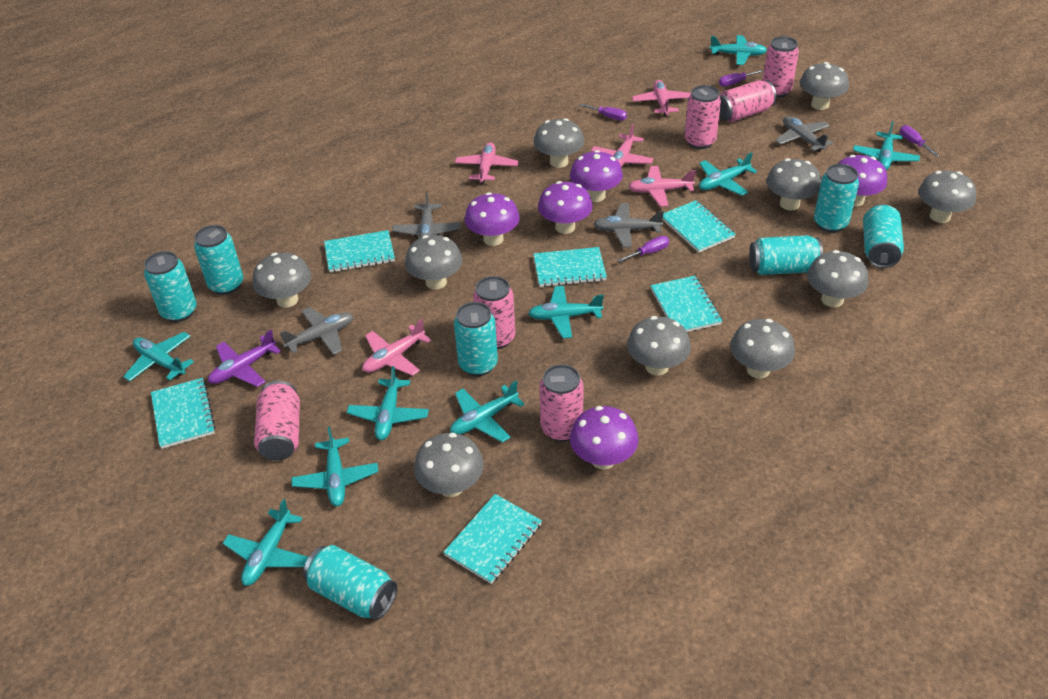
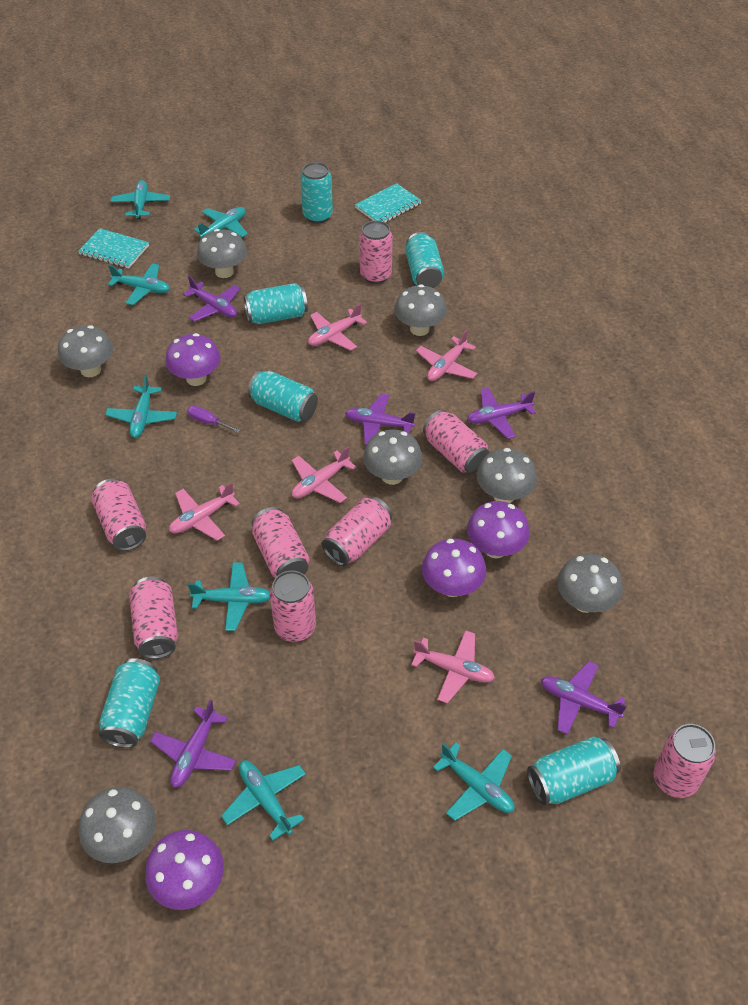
grey mushroom: [253,253,311,308] [405,235,462,290] [414,433,484,497] [534,118,584,168] [627,316,691,376] [730,319,795,378] [766,158,821,211] [800,62,849,110] [807,250,869,307] [918,171,976,223] = 10 -> [58,325,113,377] [79,787,156,863] [197,229,247,278] [363,429,423,485] [394,284,447,336] [477,448,537,503] [557,554,623,613] = 7
grey plane: [280,307,353,355] [392,192,461,238] [594,203,664,247] [775,116,833,152] = 4 -> none = 0
pink can: [254,381,300,461] [473,276,515,349] [539,364,584,442] [685,85,721,149] [719,80,777,122] [763,36,799,98] = 6 -> [91,478,146,551] [129,576,178,659] [252,507,309,578] [270,570,316,642] [322,497,392,566] [359,221,393,284] [423,410,489,474] [653,724,716,798] = 8
purple mushroom: [465,192,520,246] [538,181,593,234] [570,150,623,202] [570,406,639,470] [838,155,887,207] = 5 -> [145,830,224,910] [165,333,221,386] [422,538,486,597] [467,501,530,558] = 4
purple plane: [208,330,281,387] = 1 -> [150,700,236,788] [183,276,240,322] [345,393,415,445] [467,387,536,439] [540,661,627,735] = 5
purple screwdriver: [579,103,627,121] [618,236,669,262] [719,70,764,86] [900,125,939,157] = 4 -> [187,405,240,433] = 1
turquoise can: [144,251,197,322] [194,225,243,295] [303,545,397,620] [454,302,498,376] [749,235,823,275] [814,164,859,233] [863,204,904,268] = 7 -> [99,658,160,748] [243,283,308,324] [248,370,318,422] [300,162,333,224] [405,232,444,288] [527,736,621,805] = 6
turquoise notebook: [151,378,216,449] [324,230,395,273] [443,494,542,584] [533,247,607,287] [651,276,722,332] [662,200,736,253] = 6 -> [78,228,149,269] [355,183,422,222] = 2
turquoise plane: [123,332,194,381] [223,499,309,586] [291,426,378,507] [347,366,429,440] [450,381,524,443] [528,286,604,338] [699,152,757,196] [710,35,767,65] [853,121,920,170] = 9 -> [105,375,177,438] [108,263,170,305] [111,180,170,219] [188,562,270,631] [194,207,248,238] [221,760,306,841] [433,743,514,821] = 7

